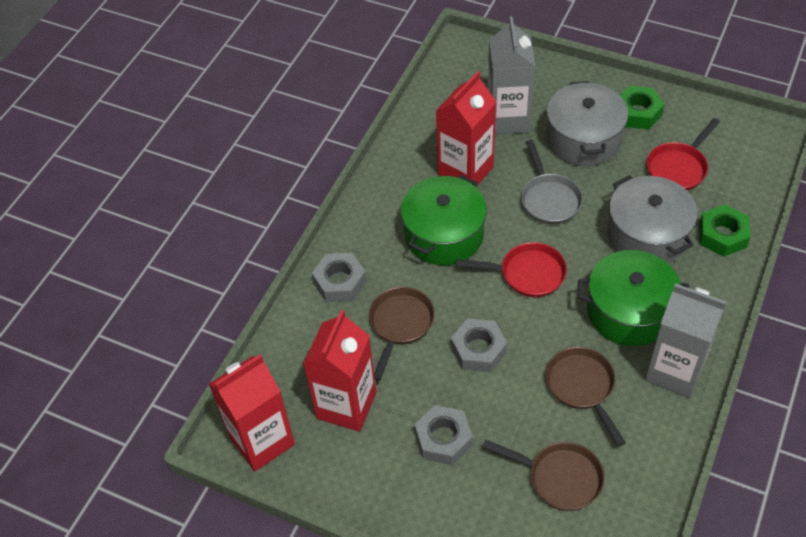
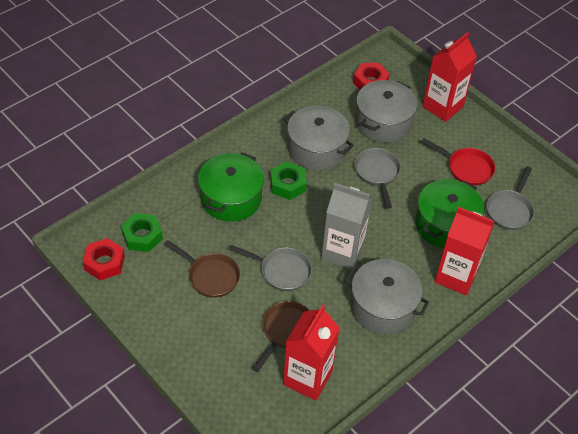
brown pan: [369,287,435,381] [482,440,604,511] [546,347,626,447] = 3 -> [164,240,240,298] [252,301,310,372] = 2
grey carton: [488,17,536,134] [645,283,726,398] = 2 -> [321,183,372,270] = 1
grey nut: [312,253,366,302] [415,405,473,465] [451,318,507,372] = 3 -> none = 0
grey pan: [521,140,583,224] = 1 -> [229,245,312,291] [355,148,401,209] [487,167,535,230] = 3
grey pot: [546,81,628,166] [607,175,698,263] = 2 -> [283,106,354,170] [344,259,429,334] [355,80,417,143] = 3
red nut: none = 0 -> [83,238,125,281] [353,63,390,90] = 2
red pan: [456,242,567,297] [647,118,720,190] = 2 -> [421,138,495,186] = 1

